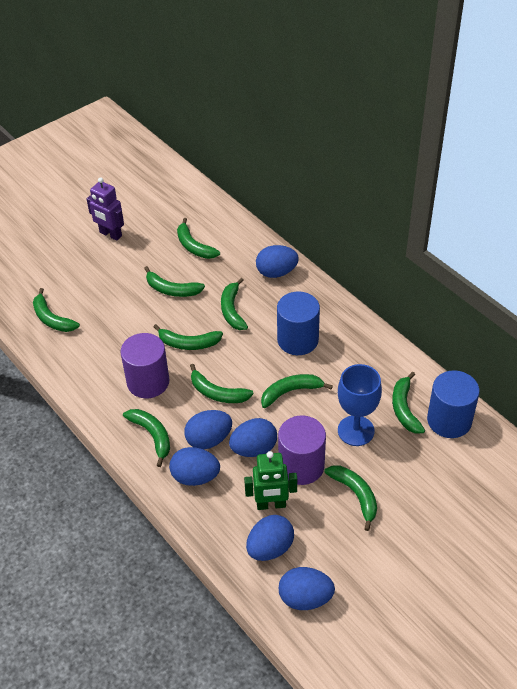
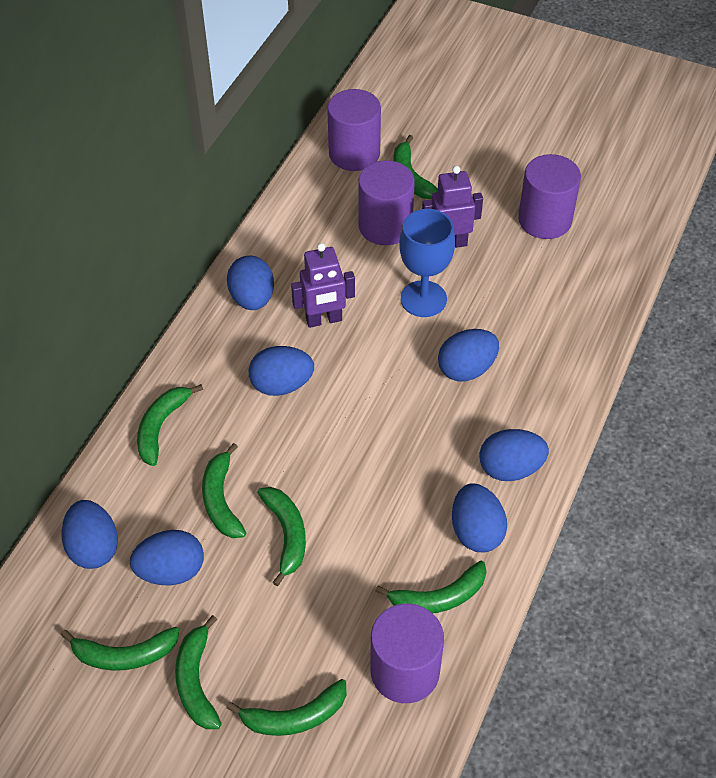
blue cylinder: [277,291,320,355] [427,370,480,438] = 2 -> none = 0
blue egg: [169,447,220,486] [184,410,232,449] [229,418,277,457] [246,515,294,561] [256,245,299,278] [279,567,335,610] = 6 -> [61,500,118,569] [130,530,204,585] [227,256,274,310] [249,346,314,396] [438,329,499,382] [452,483,507,552] [479,429,549,481] = 7
green banana: [33,288,80,332] [123,409,170,467] [144,266,205,297] [154,324,223,350] [177,218,220,259] [190,364,253,403] [221,278,248,330] [261,374,333,408] [324,466,377,531] [392,372,425,434] = 10 -> [61,627,179,671] [137,384,203,466] [175,615,222,729] [202,443,246,538] [226,679,346,736] [257,487,306,586] [375,560,487,613] [393,135,438,199] = 8
green robot: [244,451,297,510] = 1 -> none = 0
purple cylinder: [120,333,169,398] [278,416,326,485] = 2 -> [327,89,381,171] [358,160,415,245] [370,604,444,703] [518,154,581,239] = 4
purple robot: [87,177,124,241] = 1 -> [291,243,355,328] [422,166,483,248] = 2

